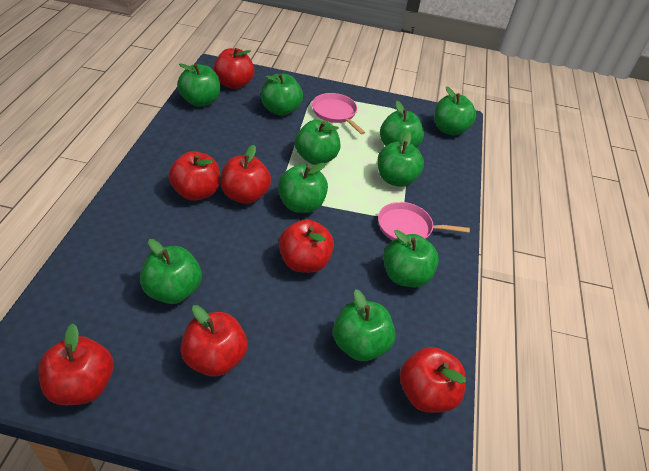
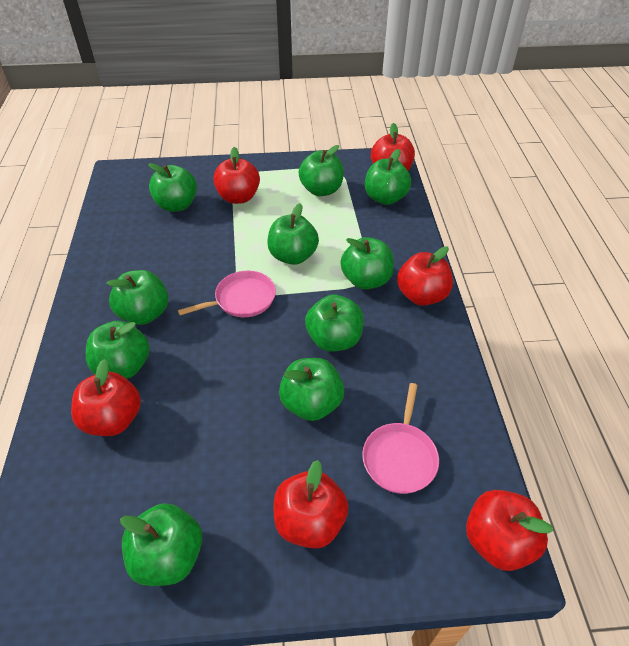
red apple: [38,323,113,405] [169,151,220,201] [181,305,248,377] [213,48,255,89] [221,145,271,204] [279,219,334,273] [400,347,466,413] = 7 -> [71,359,141,436] [213,147,260,204] [274,460,349,549] [371,123,415,171] [397,246,453,306] [466,490,553,571] = 6

